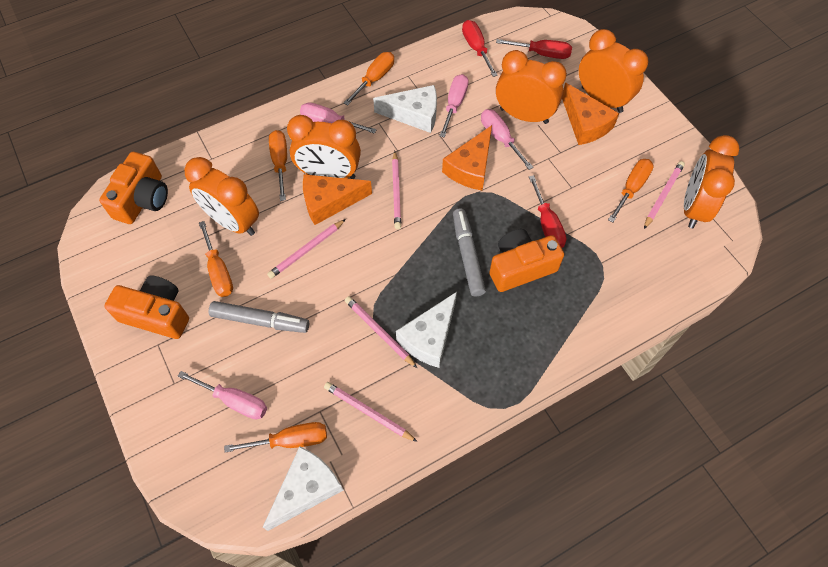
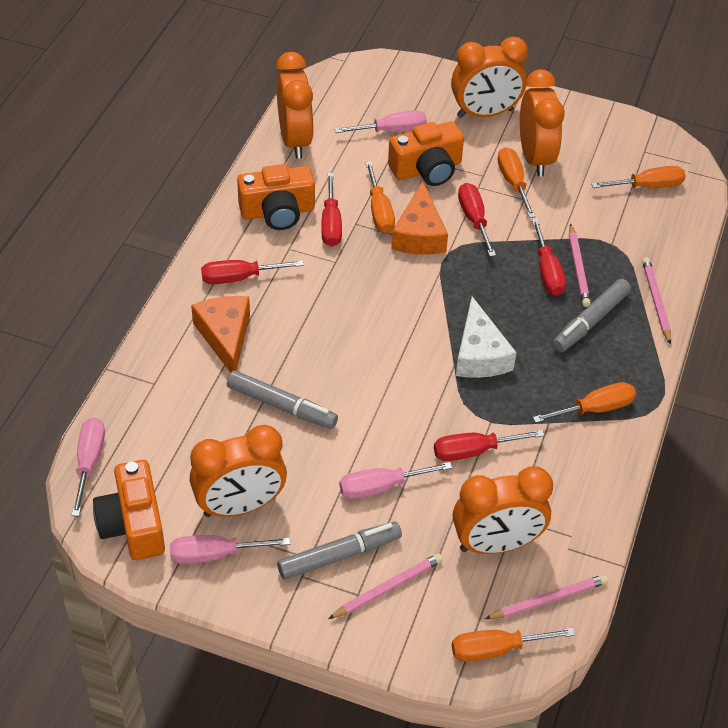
grey marker: [209,301,309,333] [453,208,486,297] = 2 -> [227,370,338,429] [277,522,402,580] [553,279,631,352] = 3
orange cheese: [303,174,372,225] [442,125,492,191] [562,83,619,145] = 3 -> [191,296,250,373] [391,181,448,255] = 2
pink pencil: [267,219,346,279] [324,382,418,442] [345,296,417,368] [392,151,401,229] [644,161,685,229] = 5 -> [328,553,443,619] [485,574,608,619] [569,223,591,307] [642,257,671,345] = 4
red screwdriver: [462,20,498,77] [496,39,572,59] [529,175,566,248] = 3 -> [201,260,304,284] [321,173,342,247] [434,430,545,461] [458,183,496,257] [532,219,566,296] = 5
white cheese: [263,446,343,531] [373,85,437,133] [396,292,457,368] = 3 -> [456,297,517,378] = 1

